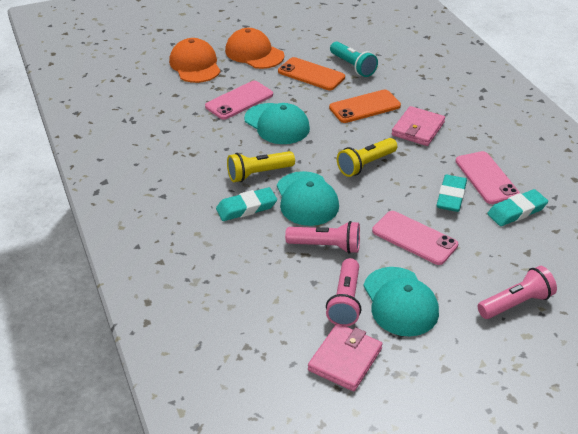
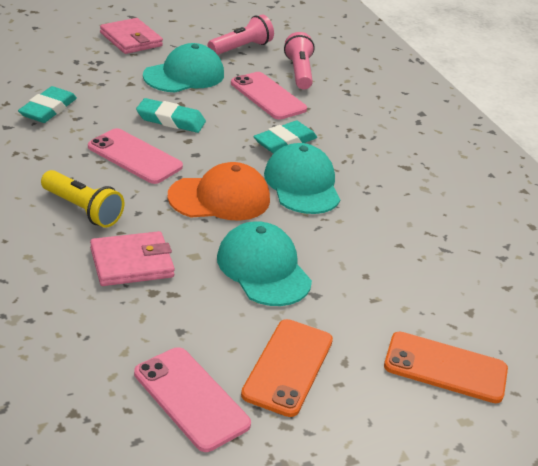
orange cap: [169,38,221,83] [225,28,284,69] = 2 -> [168,162,270,221] = 1
pink flashlight: [285,221,360,254] [326,258,361,326] [478,266,557,319] = 3 -> [208,15,274,55] [284,32,315,90] = 2
turquoise flashlight: [330,42,378,77] = 1 -> none = 0
yellow flashlight: [227,151,295,182] [337,138,397,177] = 2 -> [41,170,124,228] = 1

